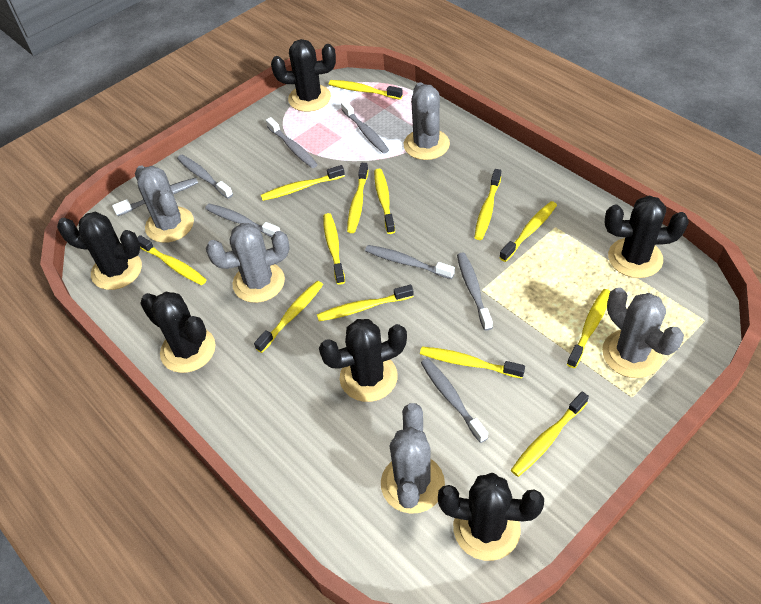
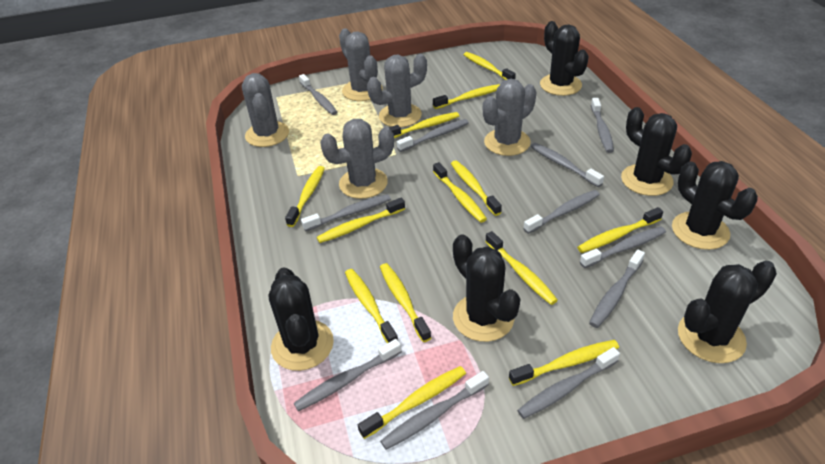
grey toothbrush: [112,178,198,216] [177,155,233,199] [205,204,280,237] [266,117,318,168] [341,101,389,154] [365,245,455,279] [421,358,488,443] [457,253,493,331] = 8 -> [294,339,402,411] [299,74,337,115] [301,194,391,231] [380,371,489,450] [397,119,469,152] [517,347,620,419] [523,190,600,234] [531,143,604,187] [580,227,666,268] [589,250,645,328] [591,98,614,153] = 11

